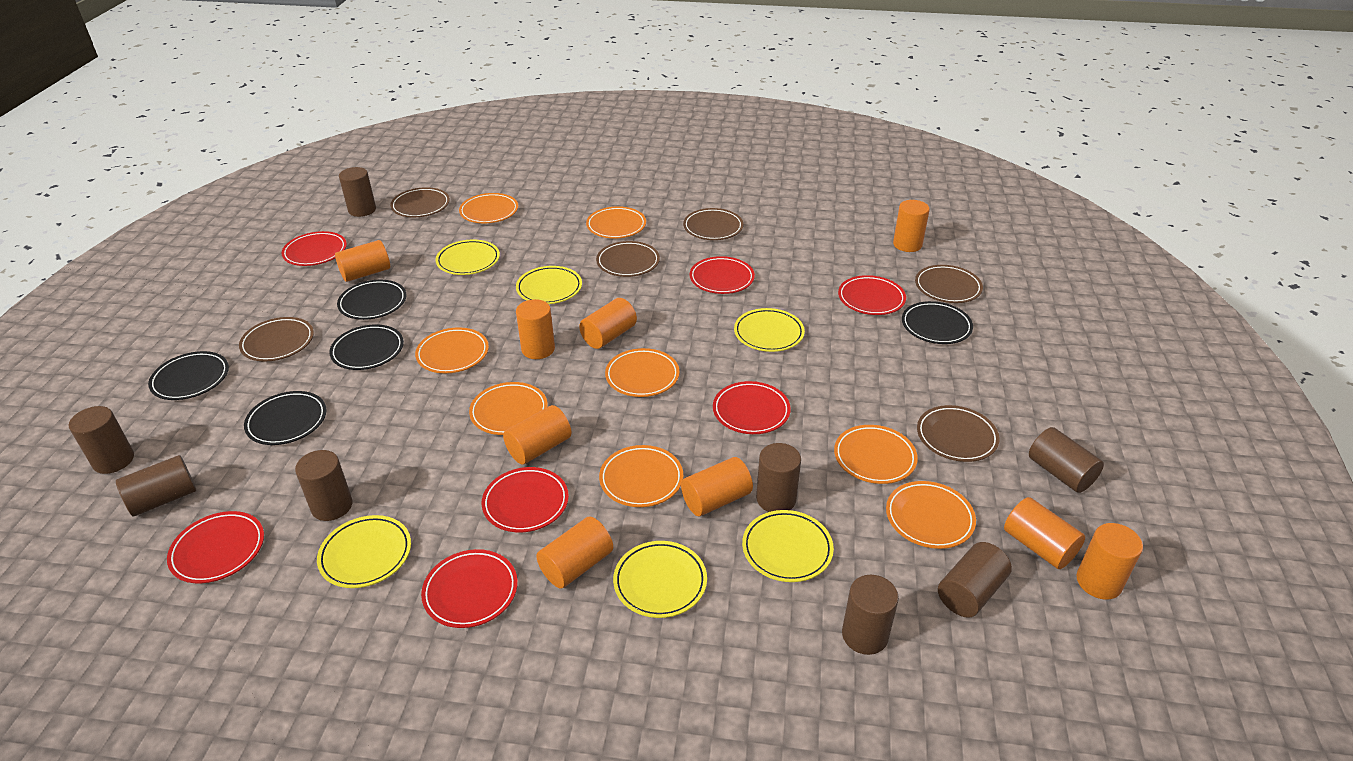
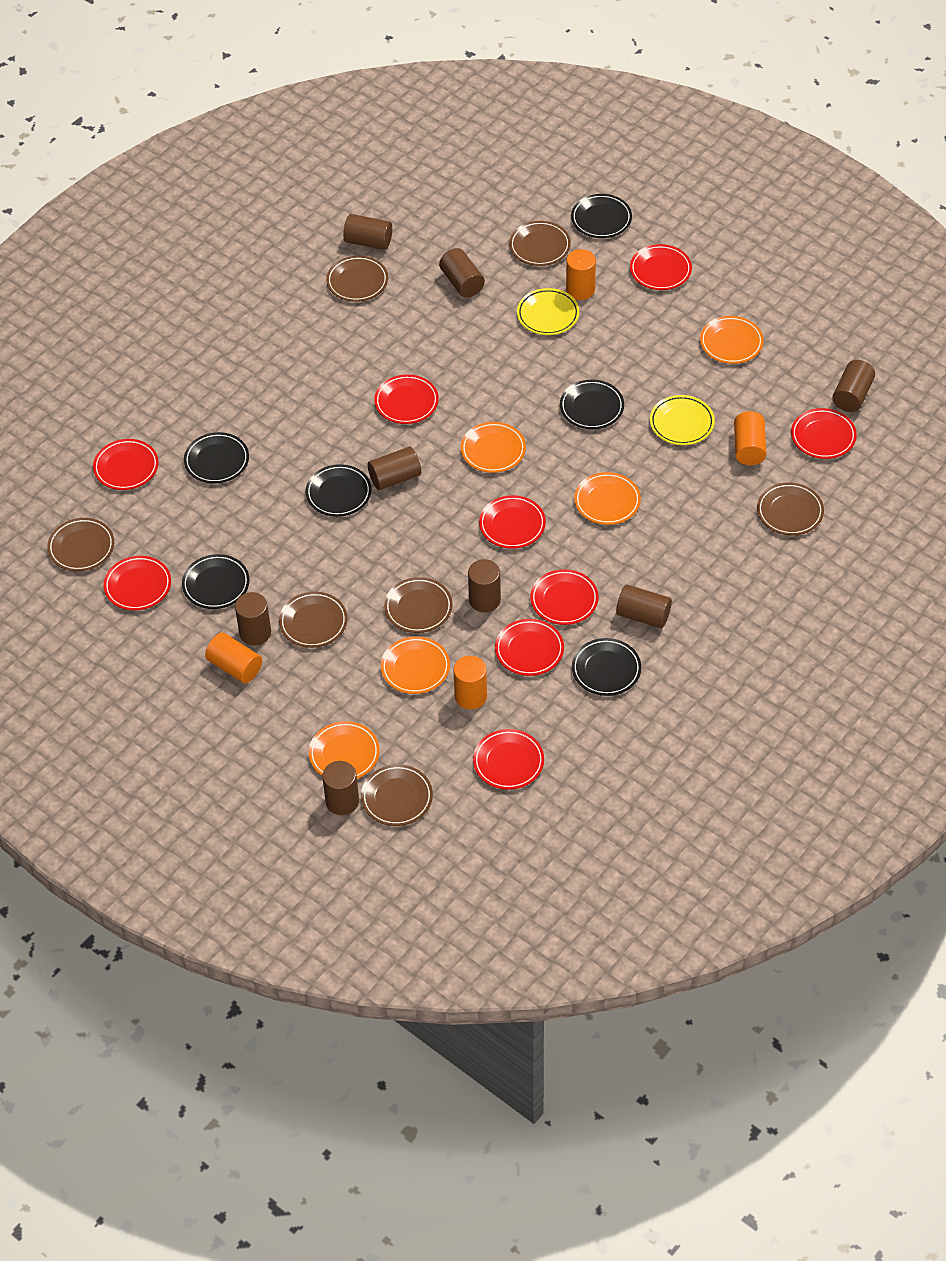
black plate: [148,351,229,400] [244,391,326,445] [329,324,404,370] [337,280,406,320] [902,301,973,344] = 5 -> [182,554,250,609] [184,432,249,483] [306,464,371,517] [560,380,624,429] [571,194,632,238] [572,638,641,696] = 6
brown plate: [239,317,314,362] [390,187,450,217] [596,241,660,277] [683,208,744,240] [915,265,983,303] [917,405,1000,462] = 6 -> [47,518,114,571] [279,592,347,648] [326,256,388,302] [361,764,433,826] [384,577,453,633] [509,221,571,266] [757,482,824,536] = 7
orange cylinder: [335,240,390,282] [503,405,572,465] [516,299,555,359] [536,517,613,589] [579,298,637,349] [681,457,753,516] [893,200,930,252] [1004,497,1085,569] [1076,523,1143,600] = 9 -> [205,633,262,683] [453,656,487,710] [566,249,596,300] [734,411,767,465] = 4
orange plate: [415,327,489,373] [459,193,518,223] [469,382,548,435] [586,206,646,239] [599,445,683,507] [605,348,679,397] [834,425,918,484] [886,481,976,549] = 8 -> [309,721,380,779] [381,636,450,694] [461,422,526,473] [574,472,641,525] [700,316,764,364] = 5
red plate: [167,511,264,583] [281,231,347,266] [421,549,518,628] [482,467,569,532] [690,256,755,294] [713,381,791,434] [838,275,906,315] = 7 -> [93,439,159,490] [103,556,171,610] [374,374,439,424] [473,729,544,790] [479,495,546,549] [495,619,564,676] [530,569,599,625] [630,244,692,290] [791,408,857,459] = 9
yellow plate: [317,515,411,588] [436,240,500,275] [516,266,582,304] [613,541,707,618] [734,308,805,352] [742,510,834,582] = 6 -> [517,288,580,335] [650,395,715,445] = 2

